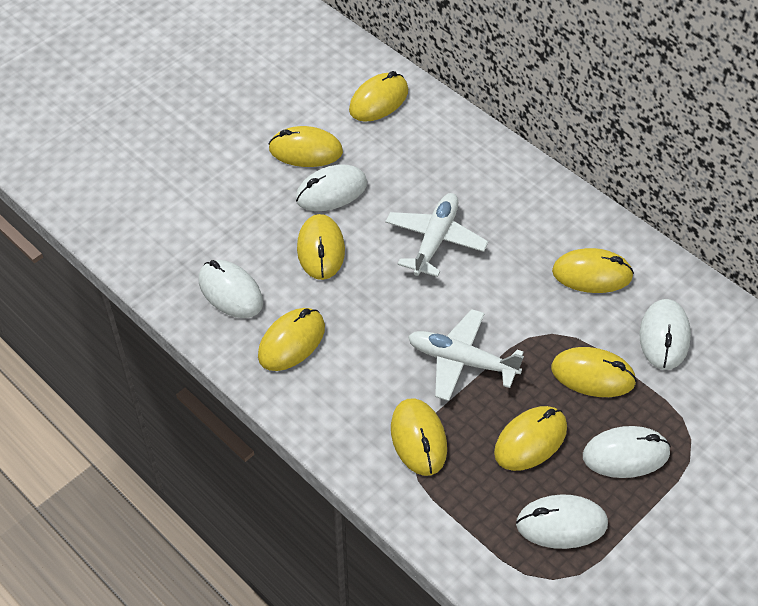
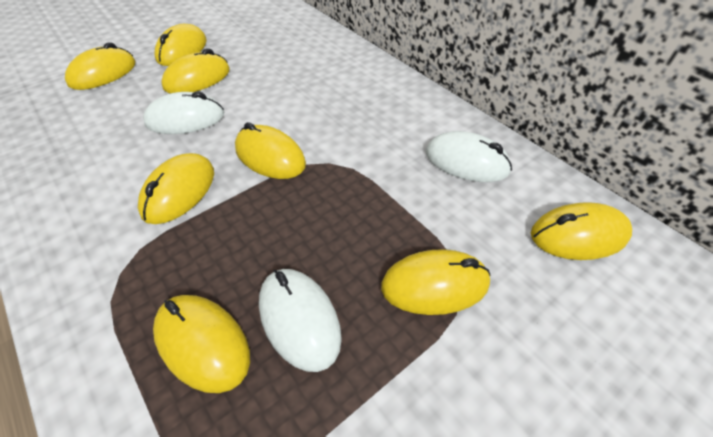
white mouse: [199,260,263,318] [296,165,367,211] [516,494,608,549] [583,426,671,478] [639,299,691,370] = 5 -> [143,91,224,134] [259,269,342,372] [426,131,512,182] = 3
white plane: [385,193,488,277] [408,309,524,401] = 2 -> none = 0

